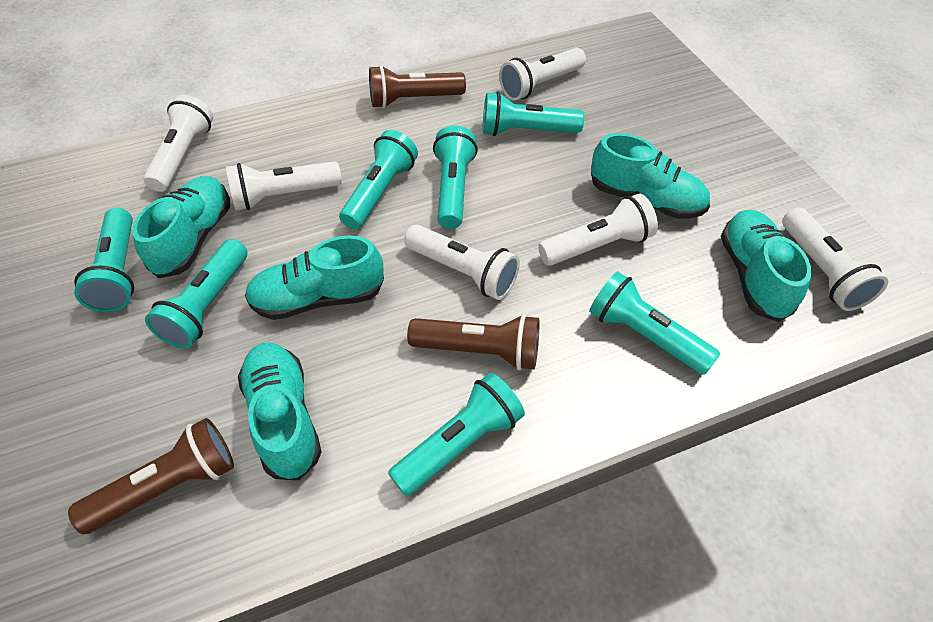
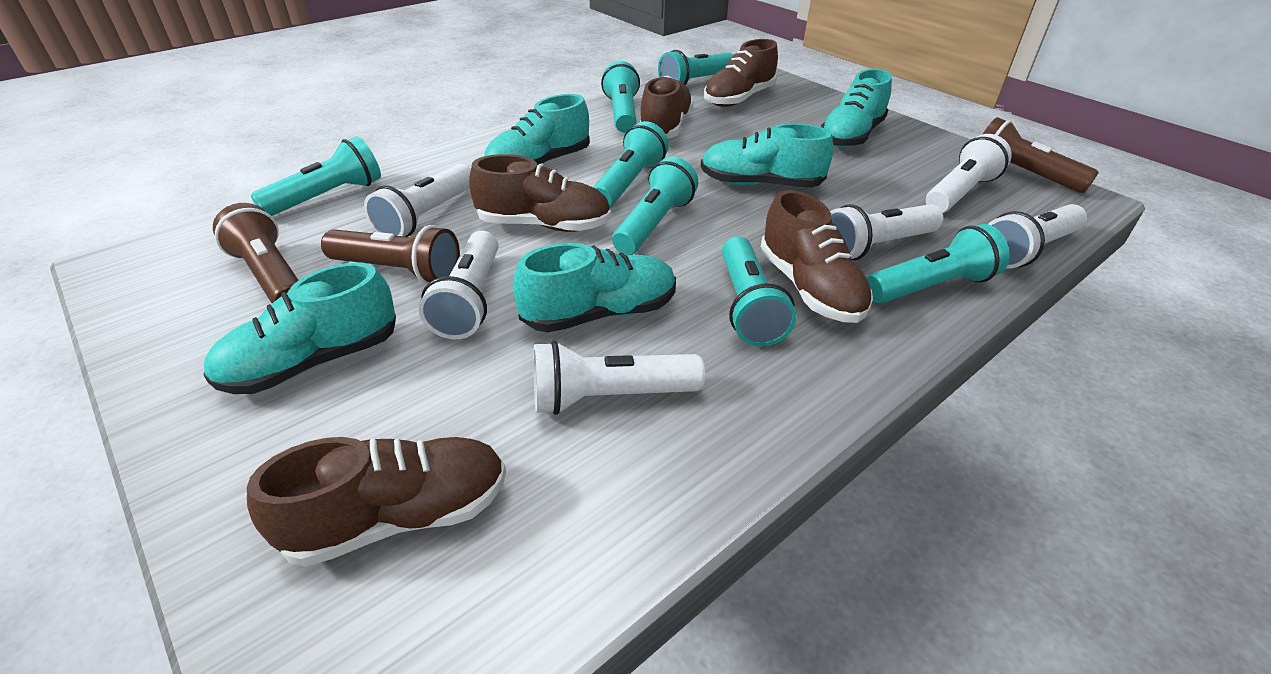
brown shoe: none = 0 -> [247,437,506,567] [469,154,611,232] [640,76,694,138] [704,39,778,107] [760,190,873,323] = 5

